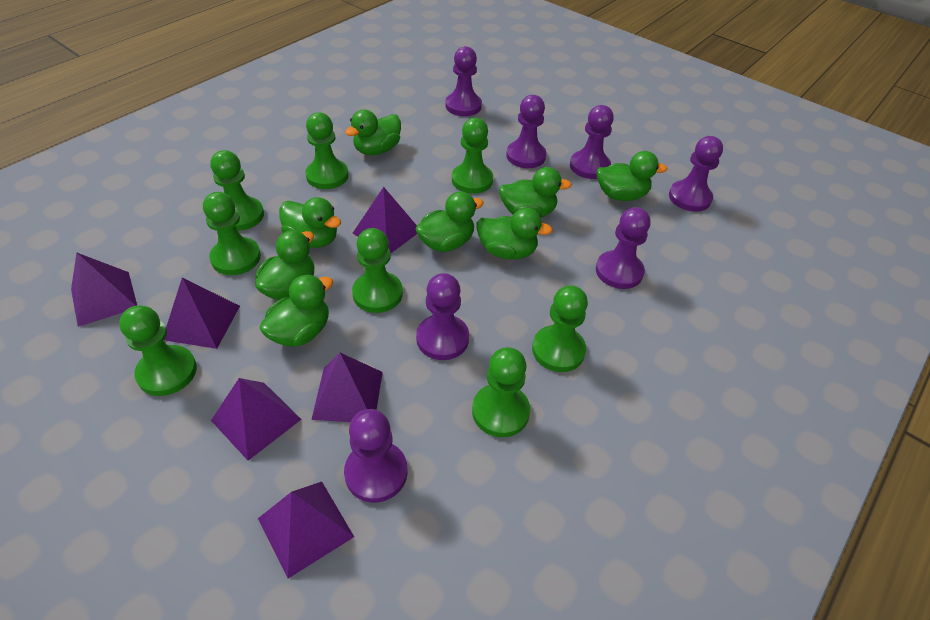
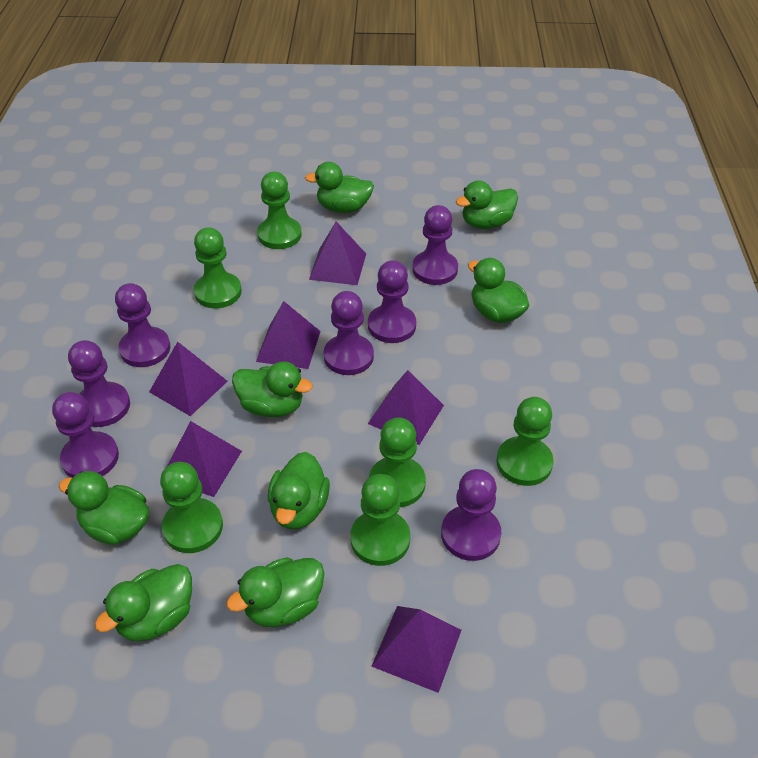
green pawn: [119,305,197,396] [203,192,261,275] [210,150,264,231] [305,112,349,189] [352,228,403,313] [452,118,493,194] [472,347,530,437] [532,285,588,372] = 8 -> [160,462,223,553] [194,227,242,308] [257,172,302,249] [350,474,410,566] [369,418,426,507] [496,397,553,486] = 6

